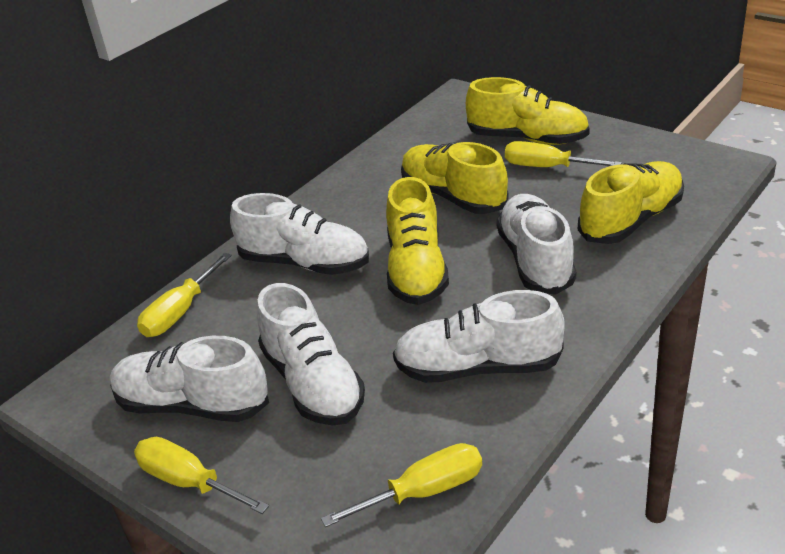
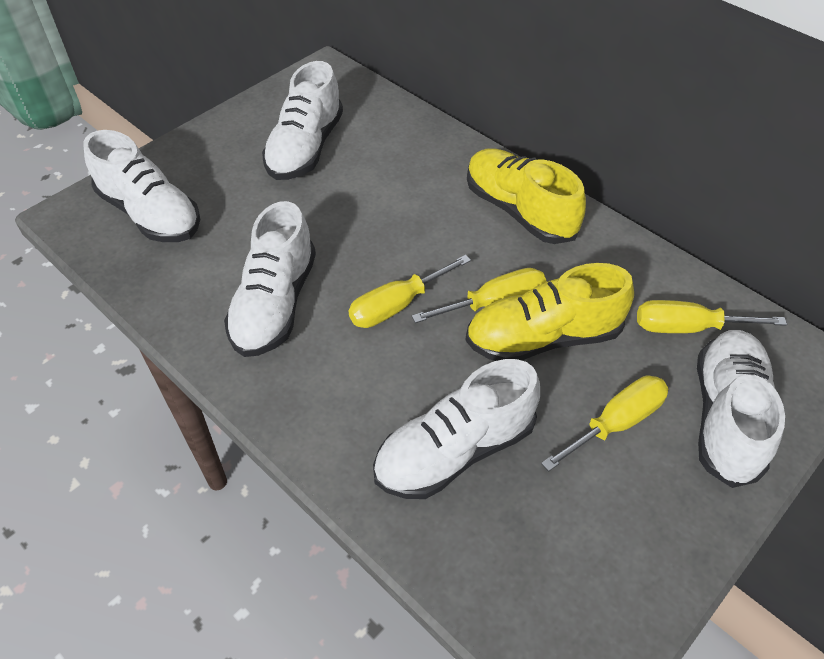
yellow shoe: [386,177,449,305] [401,142,508,214] [466,77,590,145] [578,161,684,244] = 4 -> [465,263,634,361] [467,148,586,244] = 2

